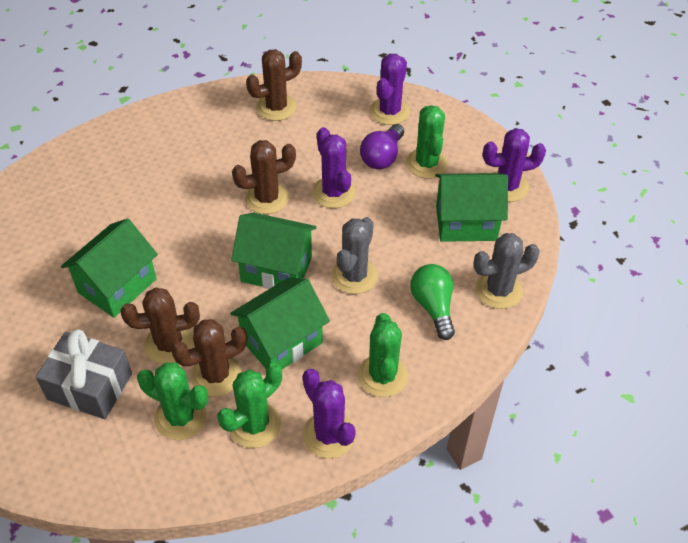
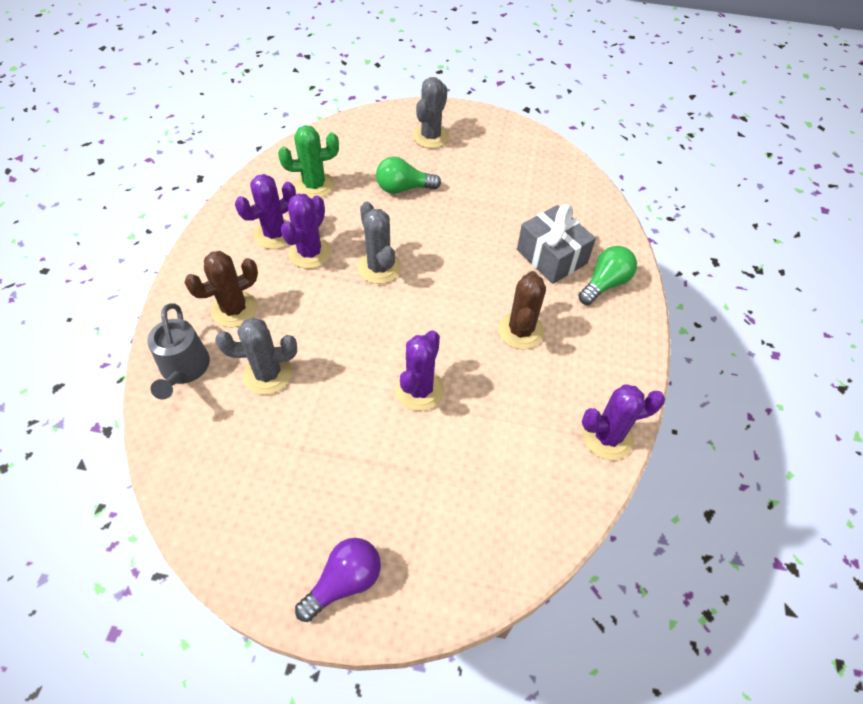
brown cactus: [120,288,200,364] [171,319,248,397] [232,140,296,214] [246,49,302,121] = 4 -> [184,251,258,327] [498,271,546,349] = 2
green cactus: [137,363,208,440] [218,362,282,448] [358,313,408,397] [406,105,448,179] = 4 -> [278,125,339,199] = 1
green house: [61,218,158,318] [230,277,330,369] [231,212,317,289] [435,173,508,242] = 4 -> none = 0
green light bulb: [410,264,455,340] = 1 -> [376,156,441,194] [578,246,637,305] = 2
grey cactus: [331,217,378,294] [473,233,540,309] = 2 -> [215,318,297,395] [358,201,401,284] [413,77,450,149] = 3
grey watering can: none = 0 -> [147,303,210,400] = 1

